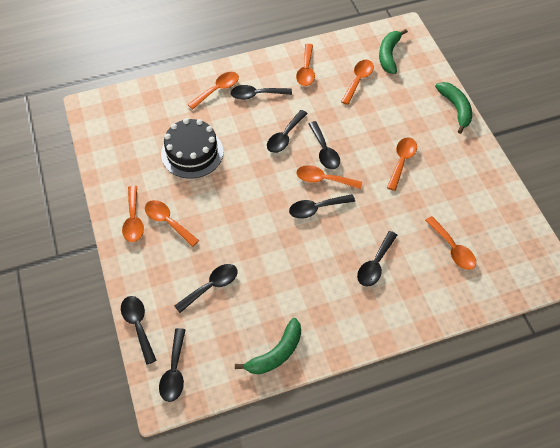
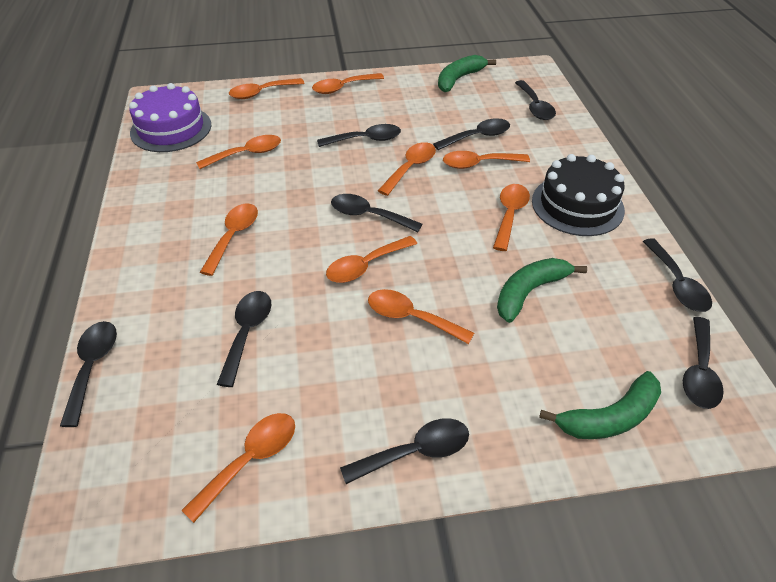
black spoon: [121,296,157,365] [159,328,185,402] [174,264,238,313] [230,85,292,100] [267,110,308,153] [289,194,355,219] [308,121,340,170] [357,231,397,287] = 8 -> [60,321,117,427] [217,291,271,387] [317,124,401,147] [331,194,422,232] [340,418,469,484] [433,118,510,150] [515,80,556,120] [643,238,712,312] [683,317,724,409] = 9
orange spoon: [122,186,144,242] [145,200,199,247] [188,72,239,109] [296,44,315,86] [296,165,362,189] [341,60,374,105] [387,137,417,191] [425,216,476,270] = 8 -> [181,413,295,523] [196,135,281,169] [200,203,258,276] [229,78,305,99] [312,73,384,94] [326,236,417,283] [368,289,474,344] [378,142,436,196] [443,151,530,169] [493,184,530,251] = 10
purple cake: none = 0 -> [129,83,211,152] = 1

